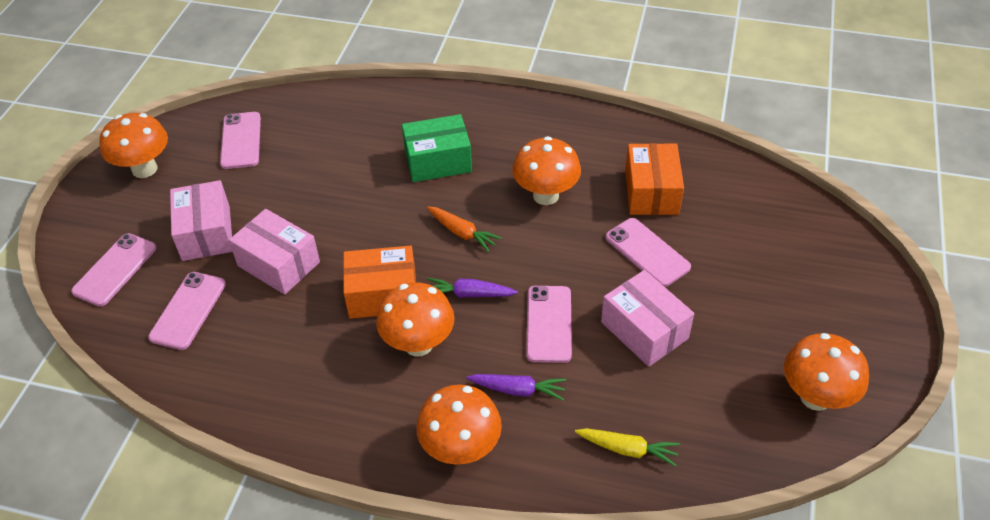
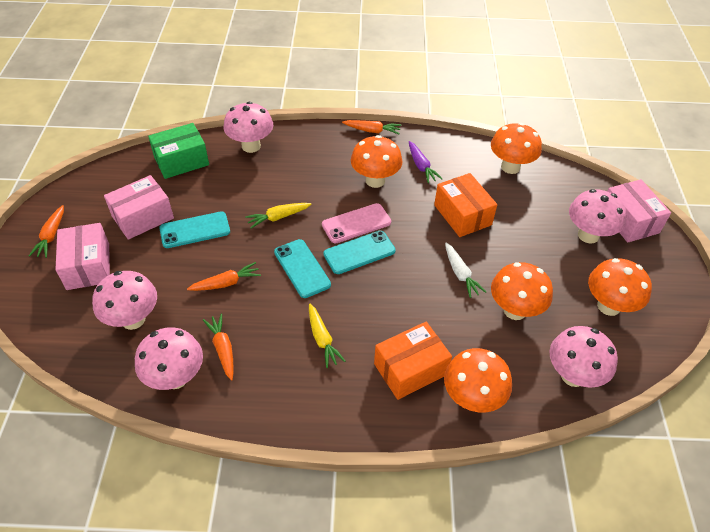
orange carrot: [427,206,502,252] = 1 -> [29,205,64,258] [187,262,261,291] [203,314,234,381] [342,120,401,134] = 4
pink mushroom: none = 0 -> [92,271,157,330] [135,327,203,390] [224,101,273,153] [550,326,618,388] [569,189,626,244] = 5
pink phone: [71,233,156,306] [148,272,226,350] [220,112,261,169] [526,286,572,363] [605,218,691,287] = 5 -> [322,203,391,243] = 1
purple carrot: [427,278,518,298] [466,374,566,401] = 2 -> [409,141,443,183] = 1
turquoise phone: none = 0 -> [160,211,230,248] [274,239,331,298] [323,231,396,274] = 3
white carrot: none = 0 -> [445,243,486,298] = 1
yellow carrot: [575,428,680,467] = 1 -> [245,203,312,229] [309,304,346,368] = 2

